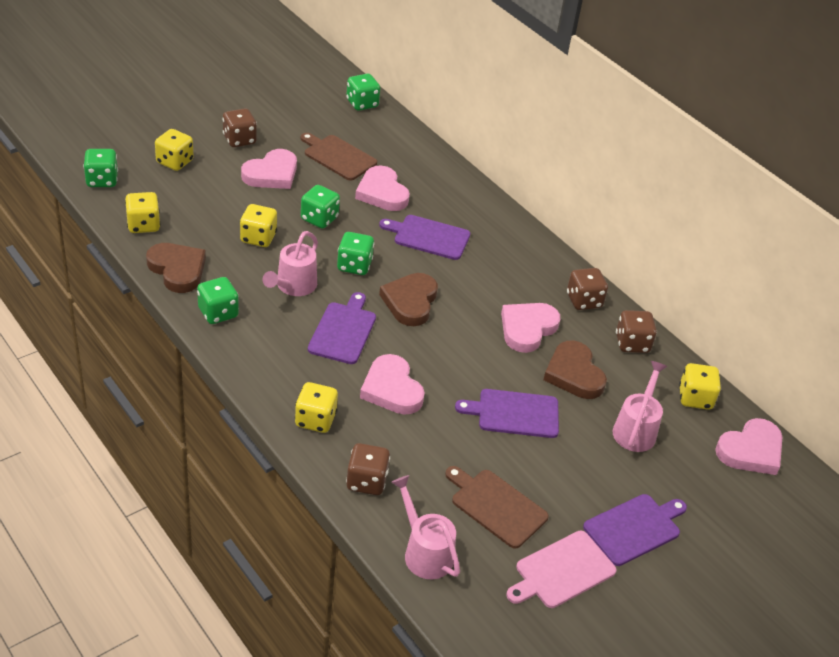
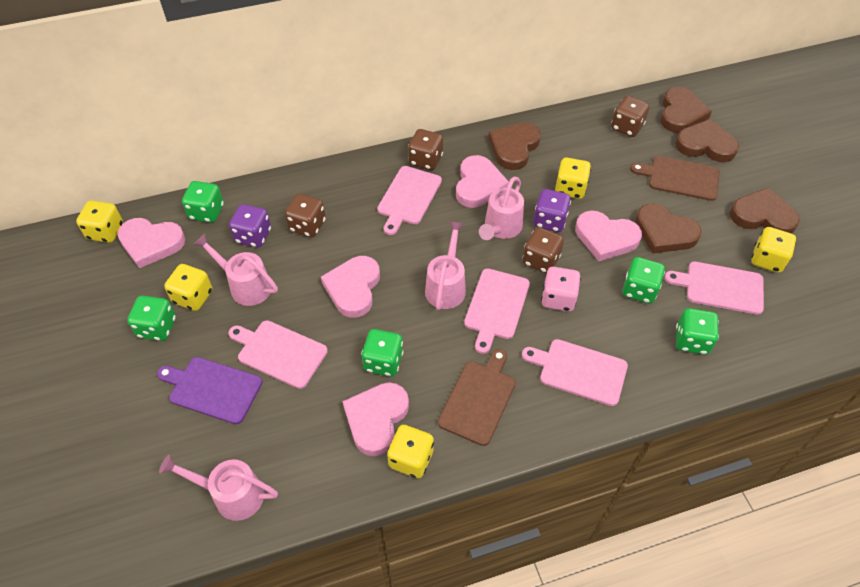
brown heart: [146,243,206,293] [379,273,438,326] [543,340,607,399] = 3 -> [489,123,541,170] [635,203,702,253] [660,87,712,133] [675,119,739,162] [730,188,800,234] = 5
pink cutting board: [506,531,617,608] = 1 -> [228,320,328,389] [377,166,442,235] [464,268,530,354] [522,339,628,406] [664,262,764,315] = 5
pink dice: none = 0 -> [541,267,581,312] = 1
pink watering can: [263,231,318,296] [391,475,460,579] [613,361,667,452] = 3 -> [159,455,278,521] [193,234,278,306] [425,221,466,310] [479,177,524,240] = 4
purple cutting board: [308,292,376,364] [379,215,470,260] [455,389,559,438] [583,494,687,566] = 4 -> [157,357,262,424] = 1
purple dice: none = 0 -> [229,204,271,248] [534,189,571,232] = 2

